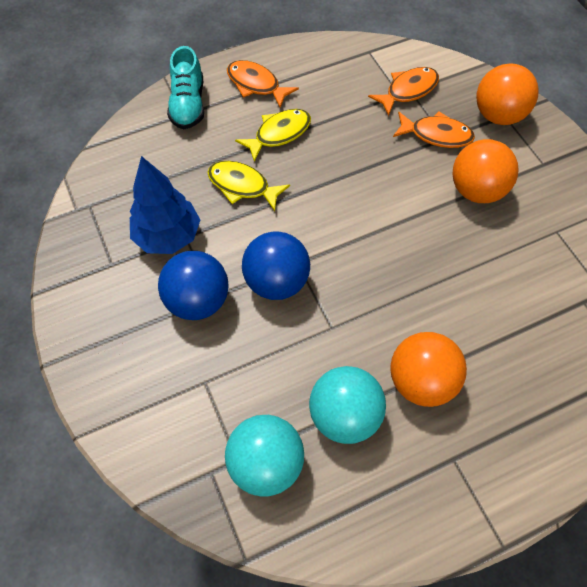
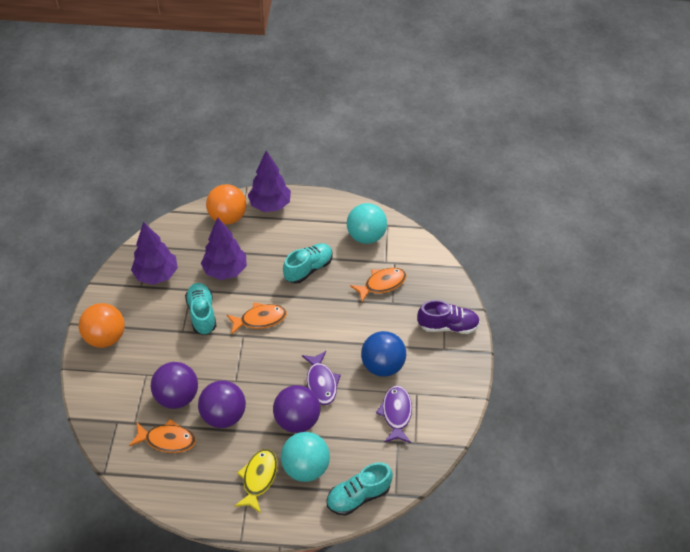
blue ball: [158,251,229,320] [242,231,310,300] = 2 -> [361,331,406,377] = 1
blue tree: [130,156,200,254] = 1 -> none = 0
orange ball: [391,332,467,407] [452,139,519,203] [476,63,538,125] = 3 -> [79,303,125,348] [206,184,246,225] = 2
purple ball: none = 0 -> [151,362,198,409] [198,380,246,428] [273,385,320,433] = 3
purple fish: none = 0 -> [302,351,341,405] [376,386,412,443] = 2
purple shoe: none = 0 -> [417,300,480,334] = 1
purple tree: none = 0 -> [131,222,178,285] [201,217,247,280] [248,151,291,212] = 3
turquoise shoe: [167,46,204,129] = 1 -> [185,283,216,335] [283,243,333,284] [327,462,393,516] = 3
yellow fish: [207,161,290,211] [235,109,311,162] = 2 -> [234,449,277,513] = 1

